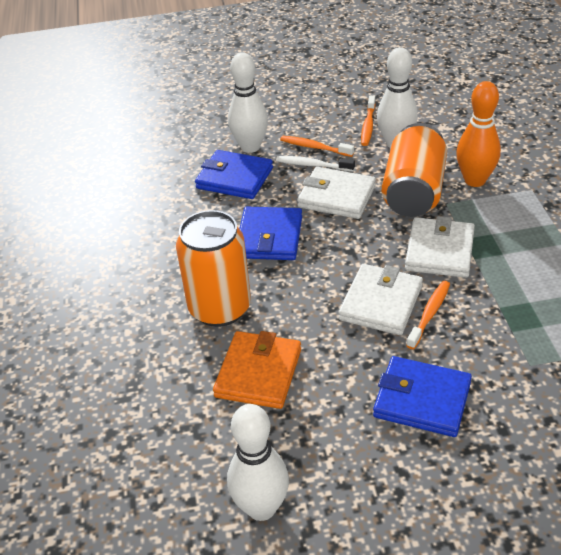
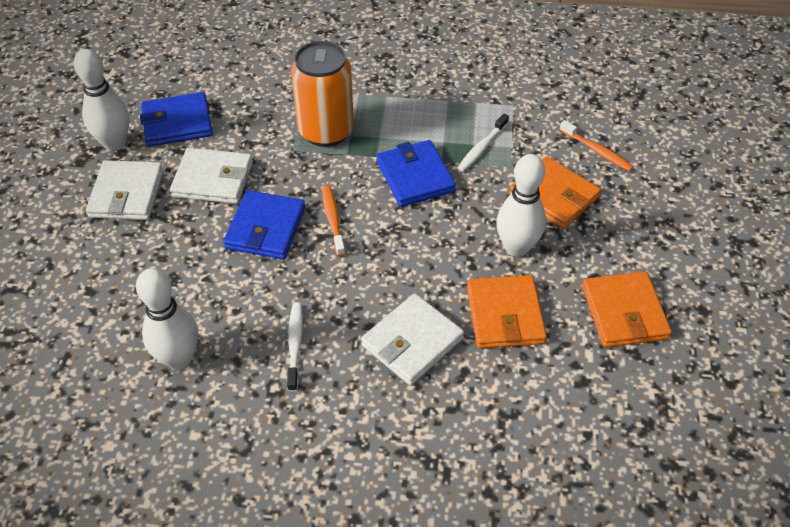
orange bowling pin: [456,81,501,187] = 1 -> none = 0
orange can: [176,210,251,327] [382,123,447,217] = 2 -> [291,41,354,147] = 1
orange toothbrush: [280,136,354,157] [361,96,376,146] [406,281,450,349] = 3 -> [322,185,345,256] [559,120,634,172] = 2
orange wallet: [213,331,301,409] = 1 -> [467,275,547,348] [509,156,601,229] [582,271,672,347] = 3
white toothbrush: [276,156,355,172] = 1 -> [287,303,303,392] [458,113,509,172] = 2

